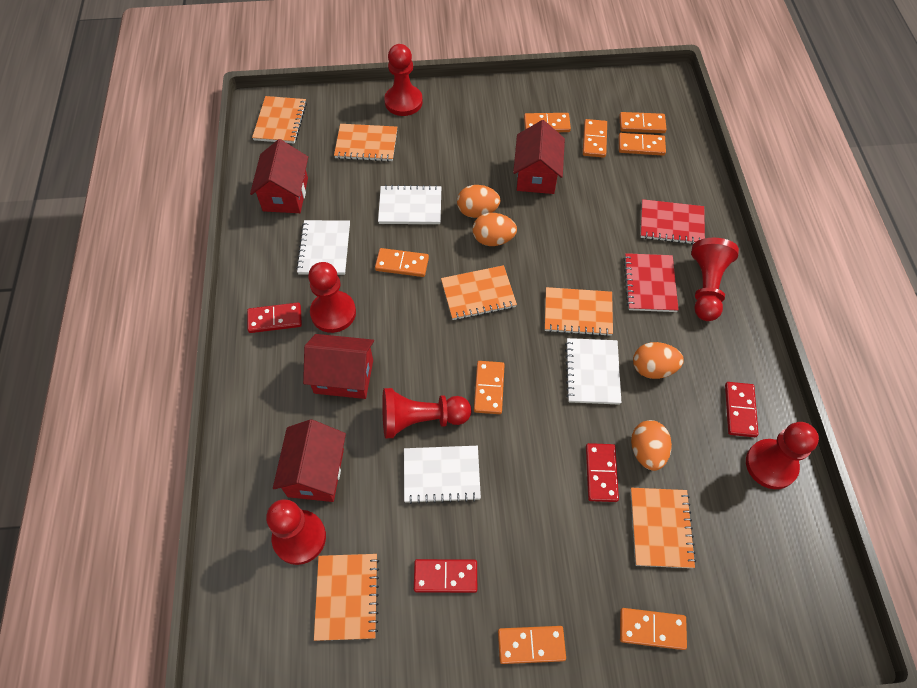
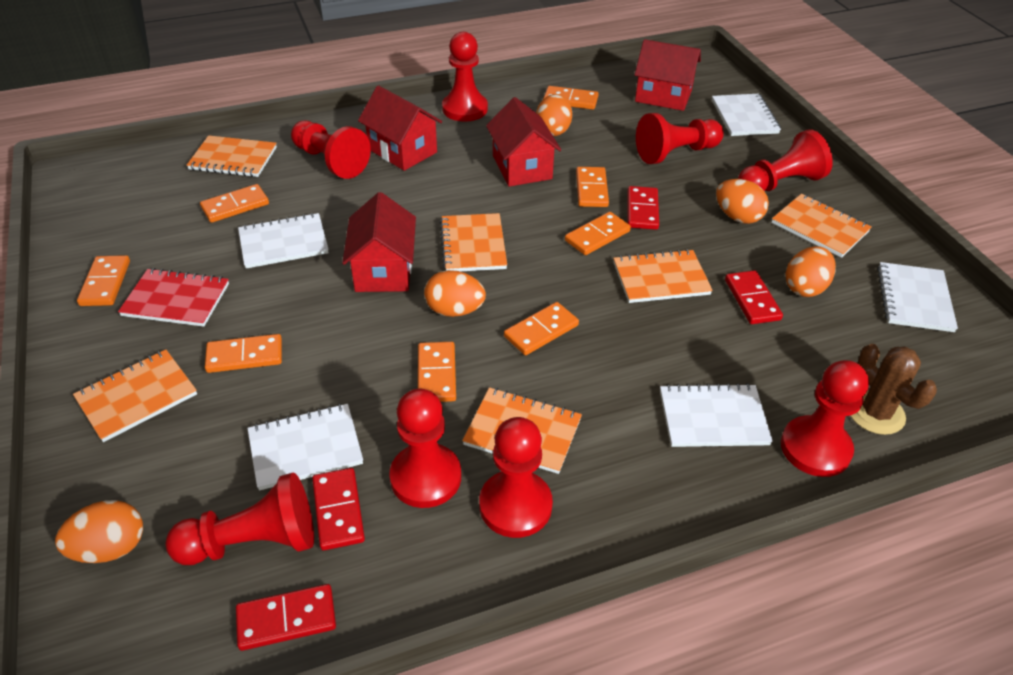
brown cactus: none = 0 -> [851,344,937,435] = 1
orange egg: [457,185,501,218] [472,213,517,246] [631,420,672,471] [633,342,684,379] = 4 -> [55,500,143,563] [424,270,486,317] [536,94,572,136] [716,179,769,224] [785,246,836,297] = 5
red notebook: [623,253,679,312] [640,199,705,245] = 2 -> [118,268,229,327] = 1
red pawn: [266,499,326,565] [308,262,356,333] [382,388,471,439] [384,44,423,116] [691,238,739,321] [746,422,819,489] = 6 -> [165,472,314,565] [291,121,371,179] [389,388,461,508] [442,32,488,122] [479,417,553,538] [636,113,724,164] [738,129,833,191] [781,360,869,477] = 8
white notebook: [296,220,350,275] [378,185,441,224] [404,446,481,504] [565,338,622,405] = 4 -> [238,213,329,269] [247,404,363,491] [660,383,773,447] [712,94,781,136] [877,262,958,332] = 5

